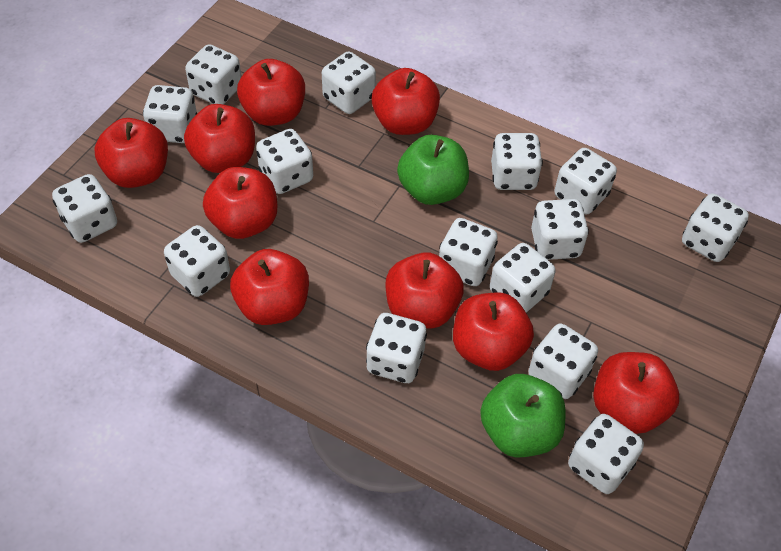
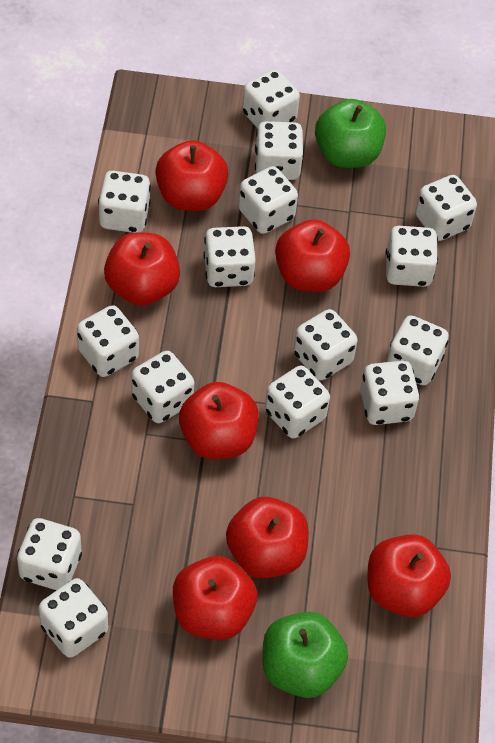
red apple: [95,118,168,188] [184,104,255,173] [203,167,277,239] [230,249,309,325] [237,59,305,126] [372,68,440,135] [385,252,464,329] [453,292,534,371] [593,352,679,434] = 9 -> [104,232,180,306] [155,140,229,211] [173,556,257,640] [179,382,259,459] [226,497,309,578] [275,220,350,292] [367,534,451,617] = 7

